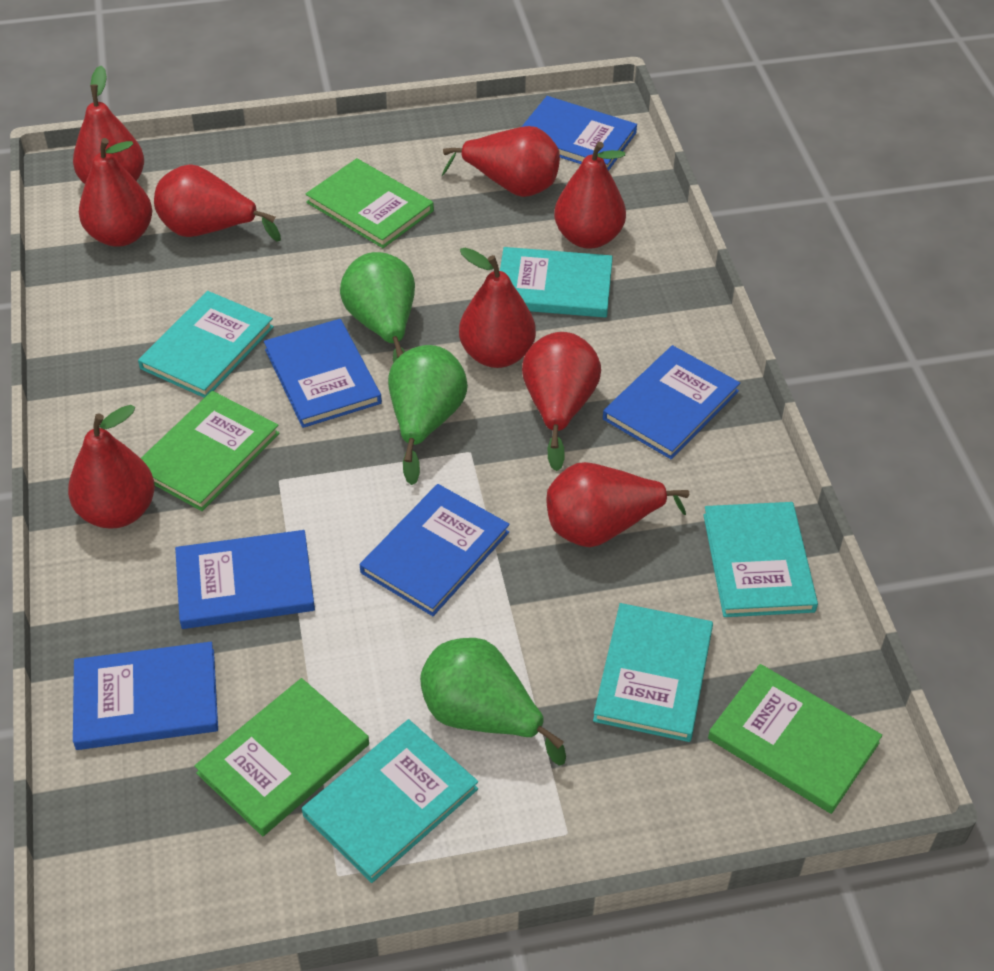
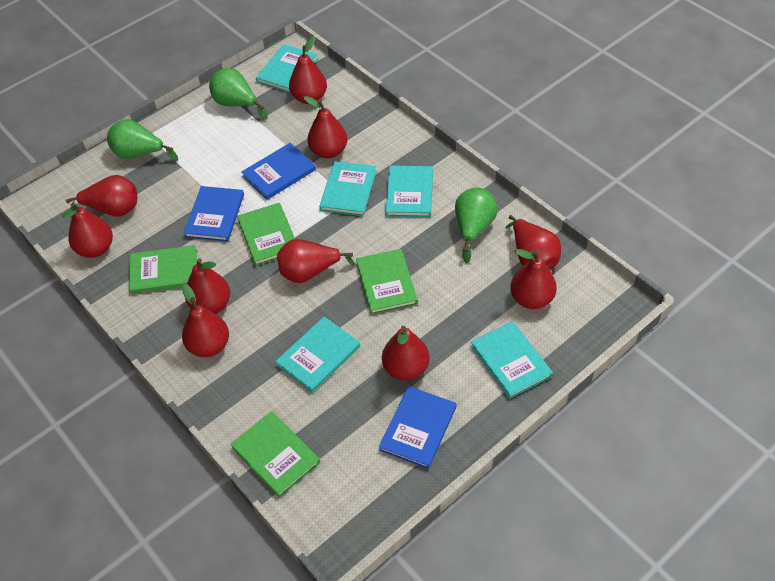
blue book: [73,642,218,750] [175,530,315,629] [264,319,382,428] [360,484,510,616] [522,96,637,171] [603,345,740,459] = 6 -> [184,186,244,242] [241,143,316,200] [379,386,456,469] = 3
red pear: [68,405,155,529] [73,66,144,184] [79,138,152,247] [154,164,281,242] [442,126,560,197] [459,248,536,368] [522,332,601,471] [547,462,689,547] [554,141,626,249] = 9 -> [63,203,113,258] [66,175,137,217] [182,284,229,357] [185,258,230,314] [277,239,355,283] [289,36,327,104] [304,96,347,159] [382,326,430,381] [505,215,561,270] [510,249,557,309] = 10

